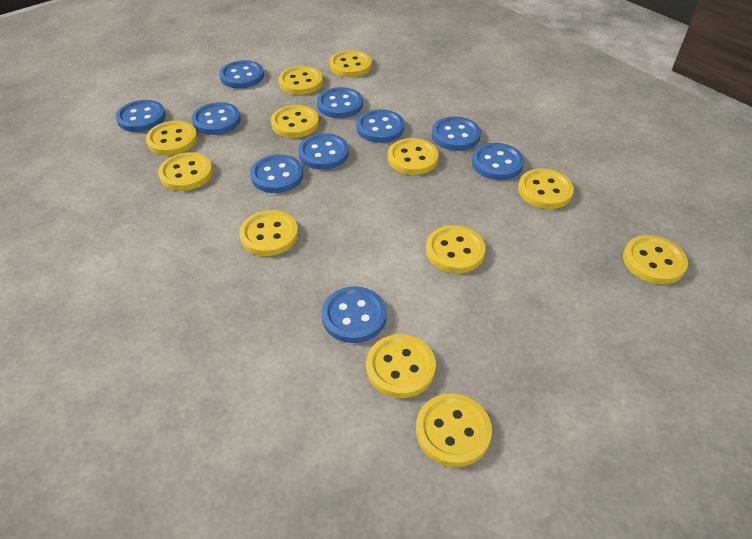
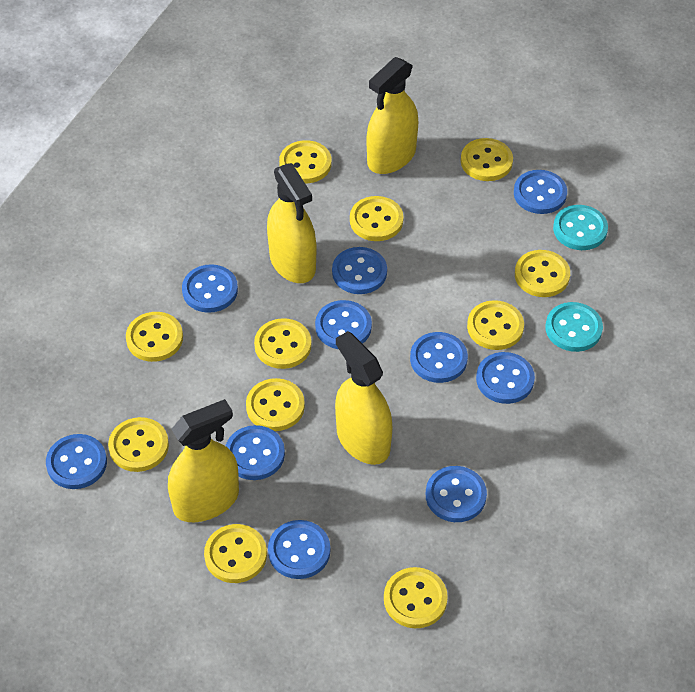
turquoise button: none = 0 -> [546,302,603,352] [553,205,608,250] = 2
yellow button: [146,121,198,155] [158,152,213,191] [239,210,298,256] [271,105,319,138] [279,66,323,95] [329,50,372,77] [366,334,436,398] [388,138,439,175] [416,393,492,467] [426,225,486,273] [518,168,574,209] [623,235,688,284] = 12 -> [108,417,169,472] [126,312,183,362] [204,524,267,583] [246,378,305,431] [254,318,312,369] [279,140,331,183] [350,196,403,241] [384,567,448,628] [461,138,513,181] [467,300,524,350] [515,250,570,297] = 11
yellow spray bottle: none = 0 -> [168,399,239,522] [267,163,316,283] [335,331,392,465] [367,57,418,174] = 4

